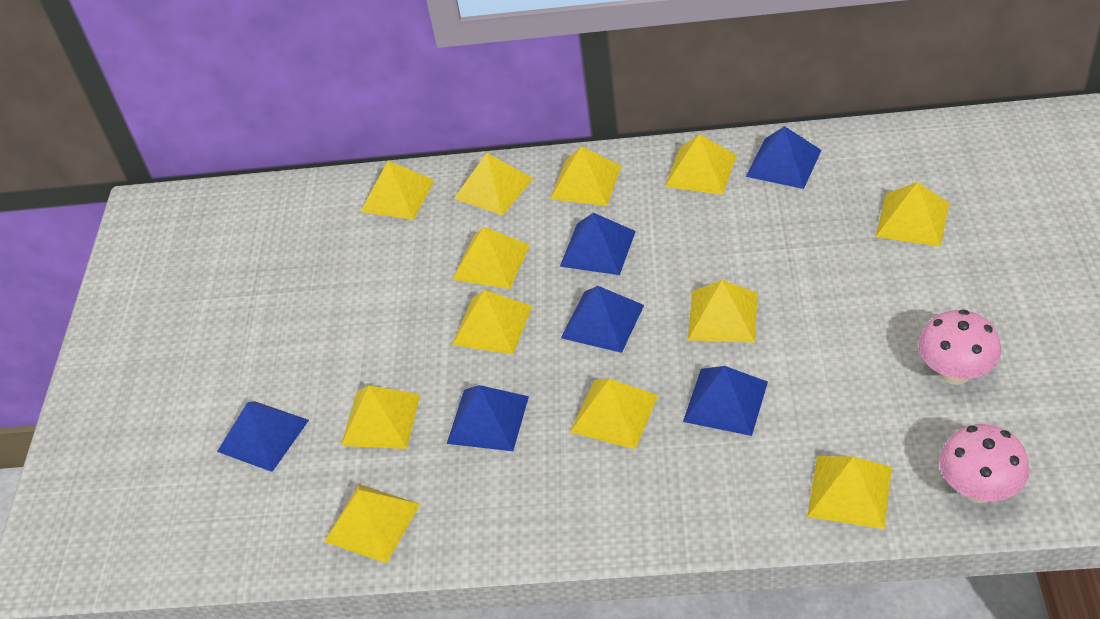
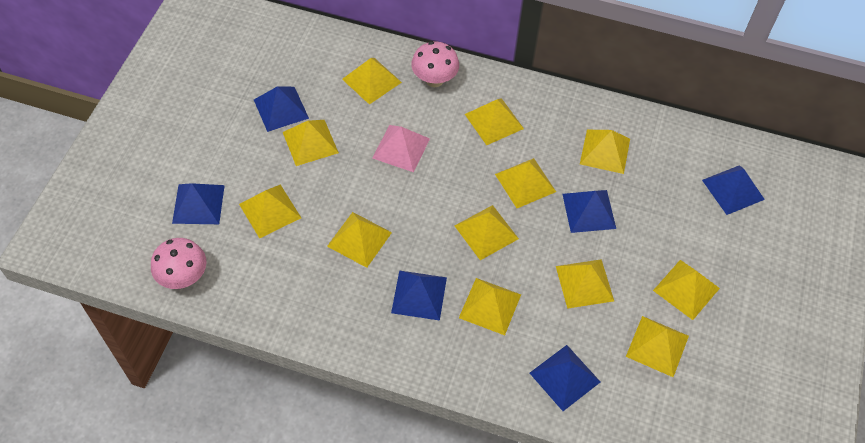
pink pyramid: none = 0 -> [372,125,430,172] = 1

